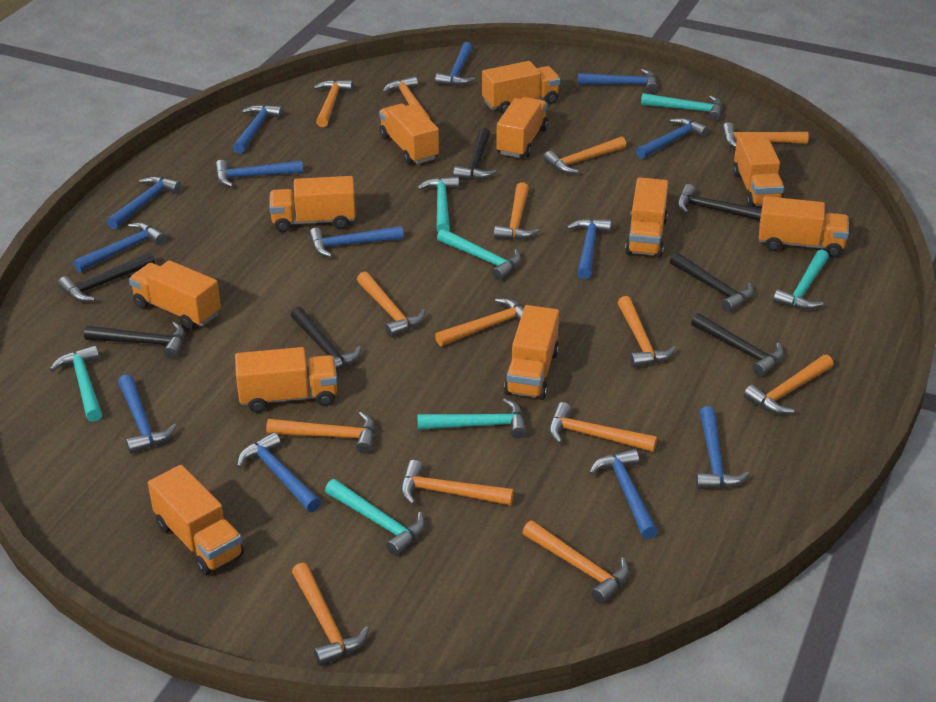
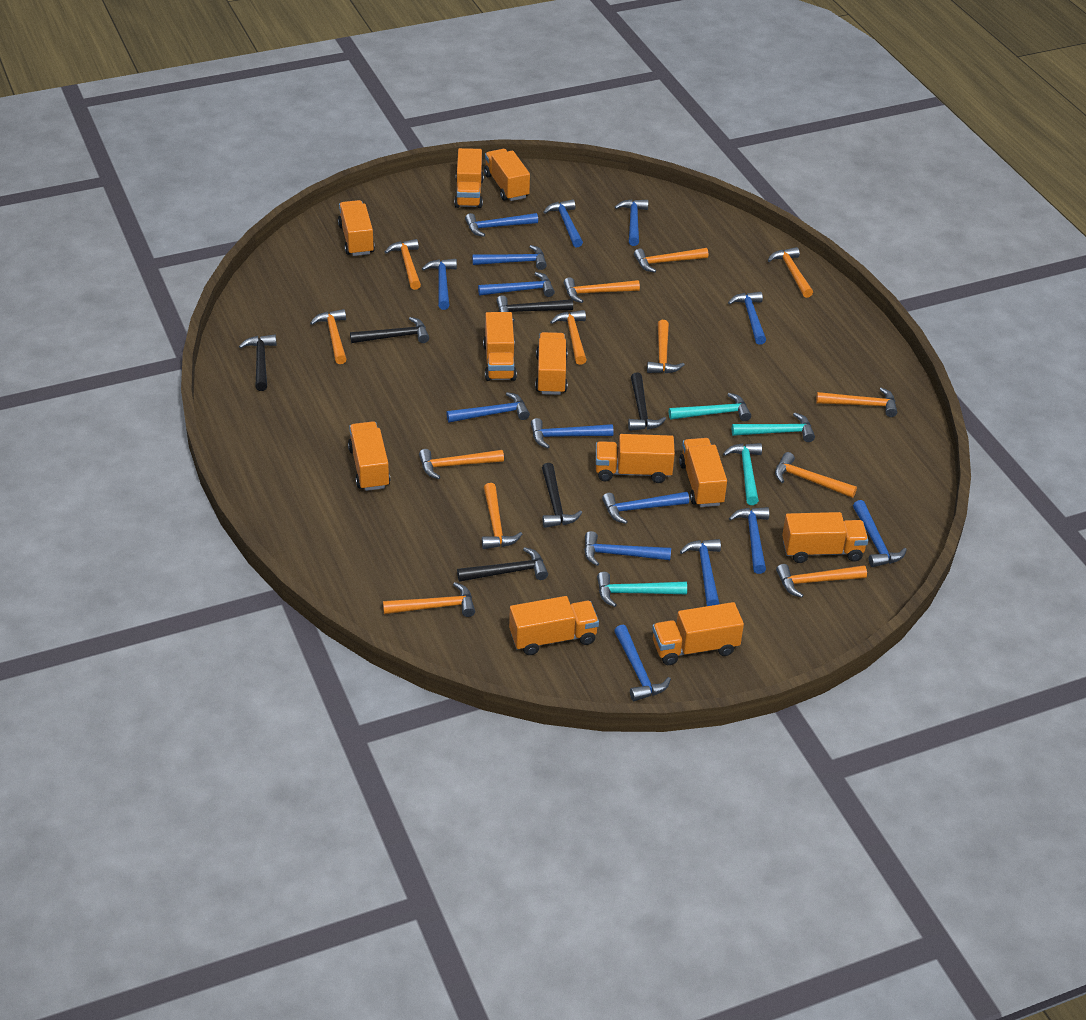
black hammer: [58,252,155,302] [84,322,185,359] [291,307,361,371] [453,128,496,180] [670,252,754,312] [677,184,762,221] [691,313,784,377] = 7 -> [239,335,277,391] [350,317,429,343] [457,547,548,582] [496,295,573,322] [542,463,582,528] [628,373,666,431] = 6
blue hammer: [73,222,166,272] [107,176,182,229] [118,374,177,454] [215,160,303,187] [233,104,283,154] [237,432,321,512] [309,226,404,258] [435,42,475,86] [567,218,612,279] [578,69,658,93] [589,449,658,539] [636,118,709,159] [696,406,749,489] = 13 -> [422,259,457,310] [446,392,530,422] [465,213,538,237] [472,245,547,270] [478,272,555,297] [531,418,614,448] [544,199,583,247] [584,531,671,566] [602,492,689,524] [614,625,671,701] [615,199,648,246] [680,539,721,606] [728,292,766,345] [729,507,769,574] [853,500,907,567] = 15
orange hammer: [266,412,375,454] [292,563,369,666] [313,79,353,127] [357,271,425,337] [382,76,430,119] [401,460,514,505] [435,298,524,346] [494,182,539,240] [522,521,629,604] [544,137,626,174] [549,402,657,452] [617,296,676,368] [722,122,809,148] [744,355,834,414] = 14 -> [310,309,347,364] [383,582,475,617] [385,239,421,290] [419,449,504,479] [482,483,522,549] [550,310,587,365] [564,277,640,303] [634,248,708,273] [647,320,685,373] [768,247,813,298] [775,452,857,498] [776,564,867,598] [816,387,897,417] = 13
turquoise hammer: [50,345,102,422] [325,479,425,556] [417,176,459,232] [417,398,527,439] [437,228,521,280] [641,93,722,121] [773,249,829,310] = 7 -> [597,572,687,607] [669,393,751,421] [723,443,762,505] [732,412,815,442] = 4

